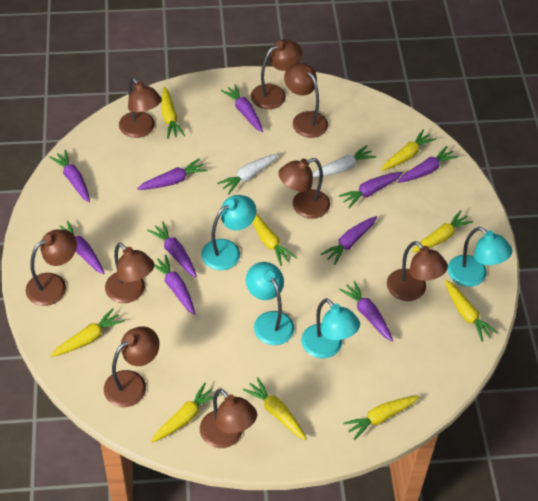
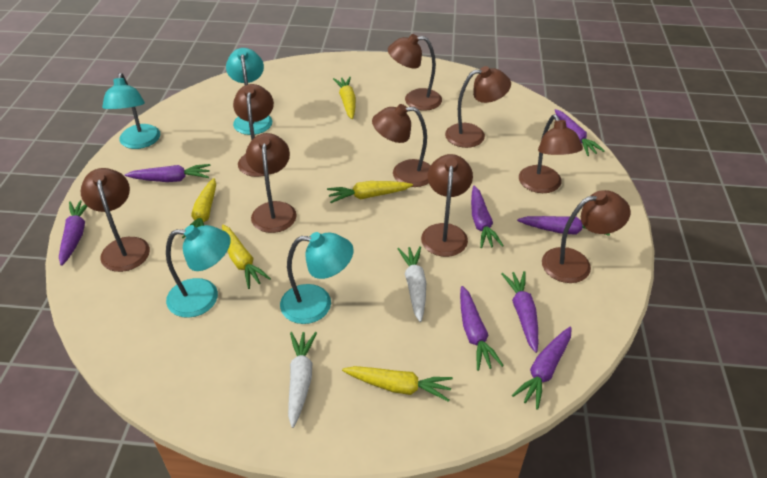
purple carrot: [49,150,90,202] [60,221,104,274] [137,158,208,190] [147,222,197,277] [154,255,195,315] [221,84,263,132] [321,216,377,265] [339,172,403,208] [339,281,393,342] [397,146,458,183] = 10 -> [59,200,88,266] [125,164,211,182] [460,286,504,371] [471,186,504,248] [501,271,538,353] [512,327,572,410] [517,216,610,236] [555,109,605,156] = 8
yellow carrot: [50,308,124,357] [151,383,220,443] [162,87,185,139] [242,377,307,440] [253,214,297,266] [343,395,420,440] [381,129,436,171] [412,210,474,253] [444,279,498,342] = 9 -> [182,178,216,239] [222,225,271,289] [327,181,413,203] [333,77,356,119] [342,366,453,402] = 5

